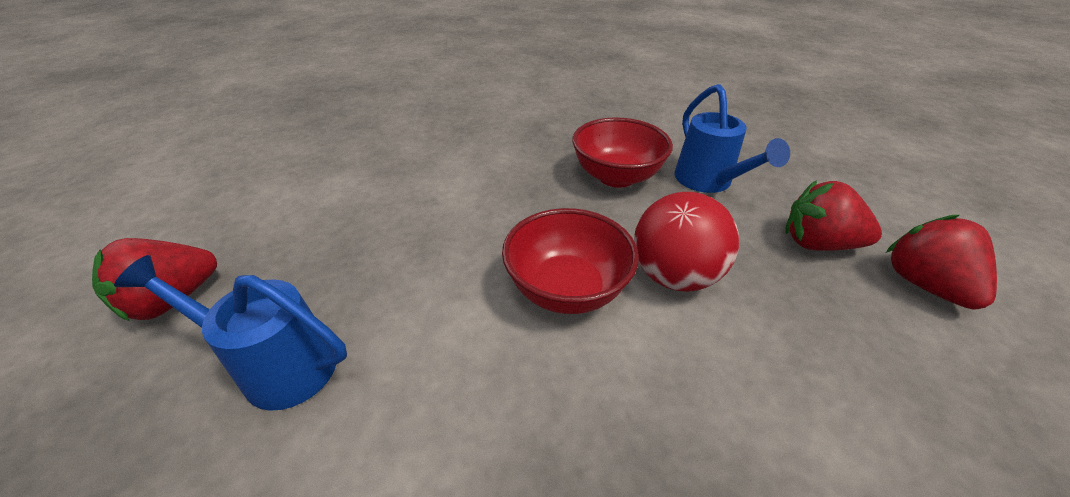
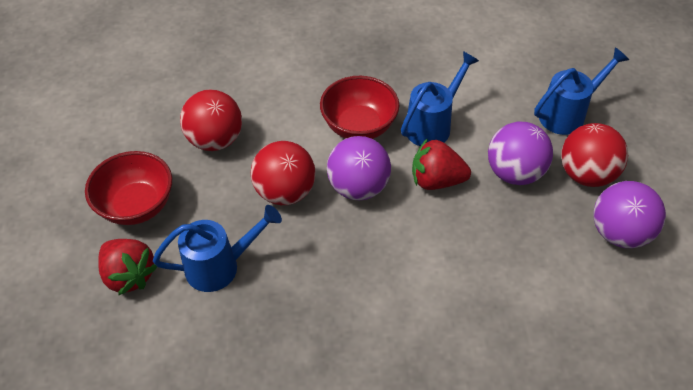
blue watering can: [114,255,347,411] [674,84,790,193] = 2 -> [153,205,282,292] [401,51,479,146] [534,47,629,135] = 3
purple ball: none = 0 -> [327,136,391,200] [488,122,553,185] [594,181,666,248] = 3
red ball: [634,192,739,292] = 1 -> [180,89,242,151] [251,141,316,205] [561,123,628,187] = 3
red strawberry: [92,238,217,321] [785,180,882,251] [886,215,997,310] = 3 -> [98,239,157,295] [412,138,471,190] = 2

